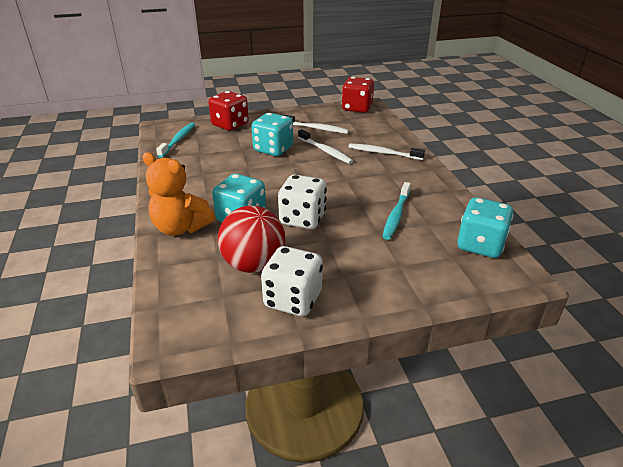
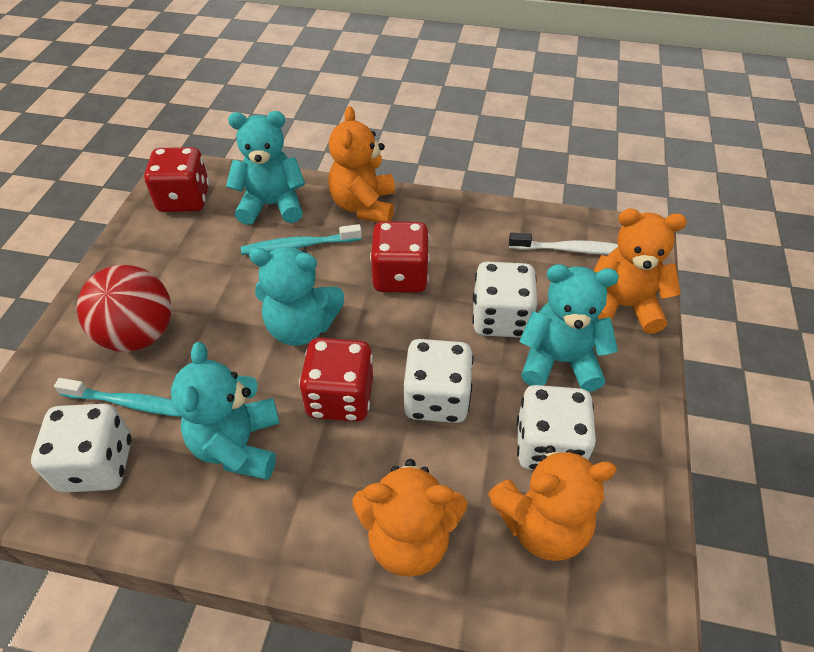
orange teddy bear: [143,152,215,236] = 1 -> [328,106,395,222] [352,459,467,577] [488,445,617,561] [594,209,687,334] = 4
red dice: [208,91,249,131] [342,77,374,113] = 2 -> [144,147,209,212] [299,338,373,422] [370,221,430,293] = 3
turquoise dice: [212,174,266,222] [251,113,293,156] [457,197,513,258] = 3 -> none = 0
turquoise teddy bear: none = 0 -> [171,342,280,480] [226,111,305,225] [249,247,344,346] [519,264,619,392] = 4
white dice: [261,246,323,317] [278,175,327,229] = 2 -> [31,404,132,493] [404,339,473,423] [472,262,537,338] [517,385,596,470] = 4
white toothbrush: [283,115,349,134] [298,129,353,164] [348,144,425,160] = 3 -> [509,233,618,255] = 1

